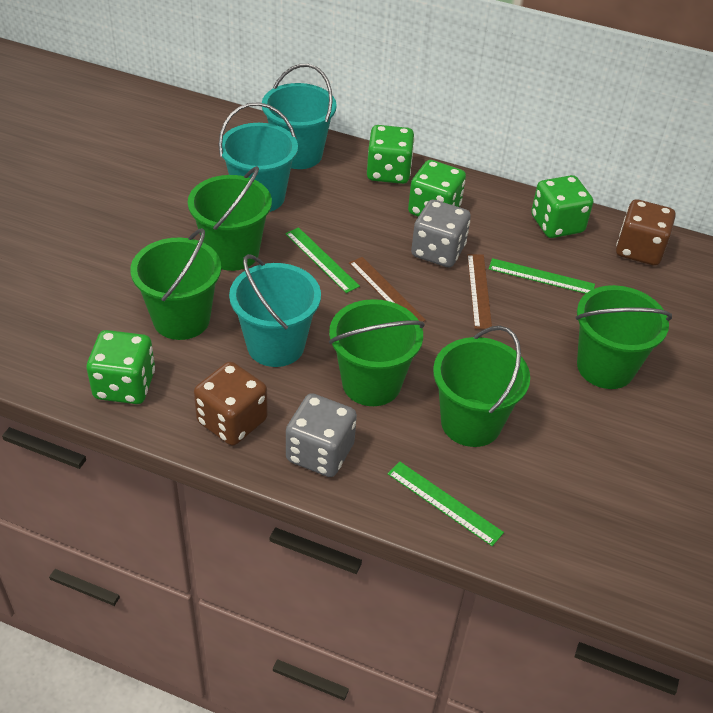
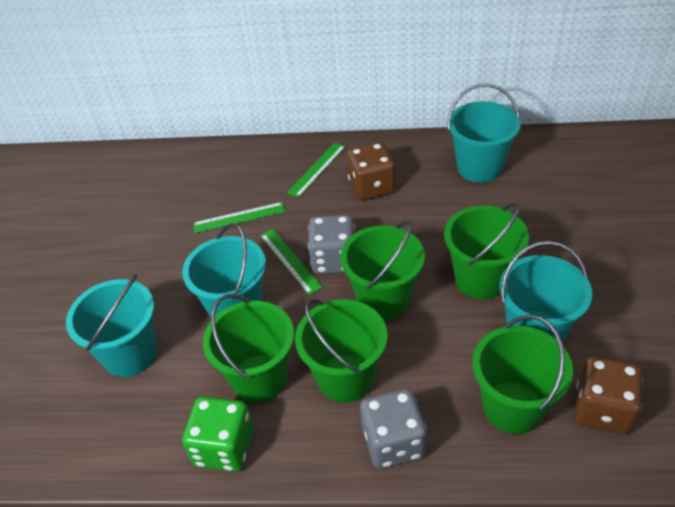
brown ruler: [349,257,426,322] [467,254,492,329] = 2 -> none = 0
green dice: [87,330,155,404] [367,125,414,184] [408,160,466,217] [531,175,593,238] = 4 -> [182,396,254,472] = 1
turquoise bucket: [219,102,298,212] [229,254,321,367] [262,64,337,169] = 3 -> [66,274,157,377] [182,223,266,317] [447,84,521,183] [499,241,592,343] = 4

